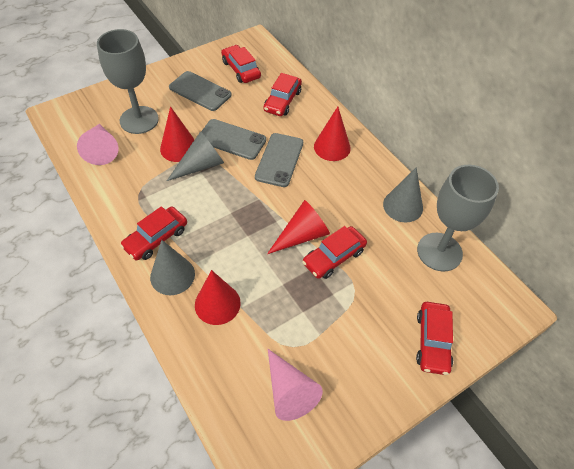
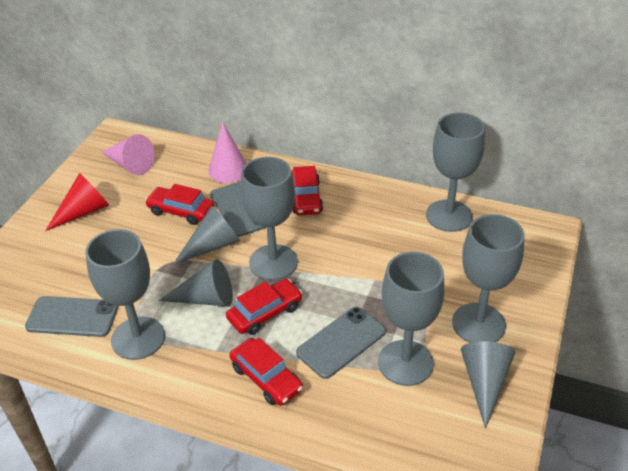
grey goblet: [97,29,159,134] [417,165,499,272] = 2 -> [85,229,165,360] [241,157,298,280] [378,252,445,386] [426,112,485,232] [452,214,525,343] = 5
red car: [120,206,187,260] [221,45,261,83] [263,73,302,116] [302,226,367,279] [416,302,453,375] = 5 -> [145,184,214,225] [226,279,302,335] [230,338,303,406] [292,166,323,216] = 4
red cone: [160,106,195,162] [195,270,241,325] [267,200,330,254] [314,107,351,161] = 4 -> [45,173,109,231] = 1

